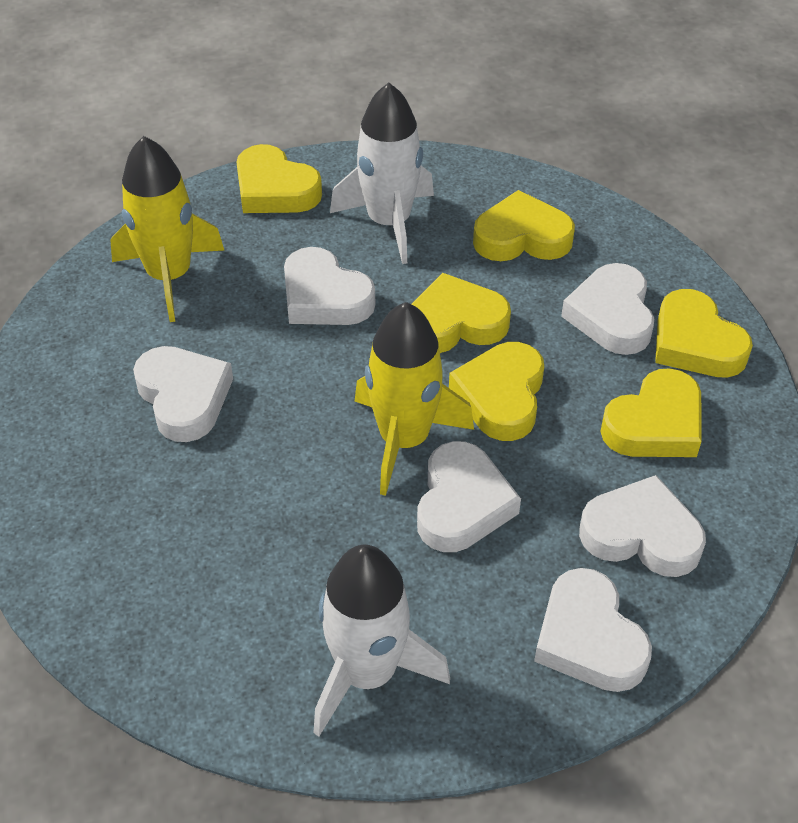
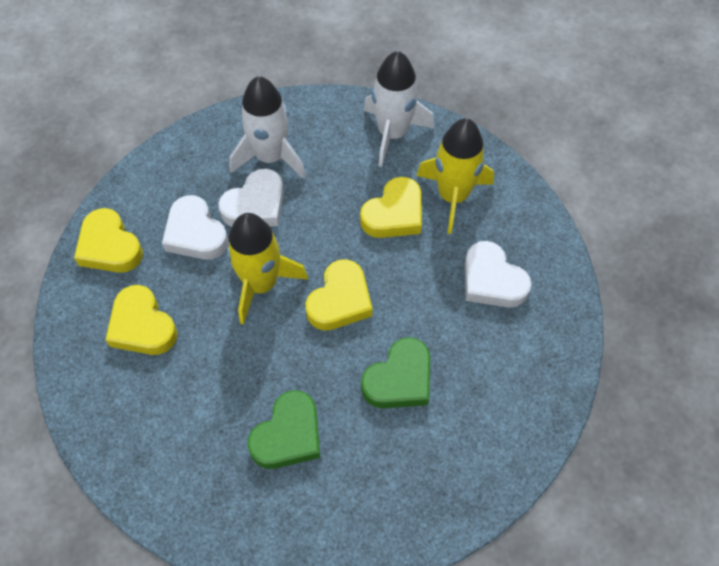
green heart: none = 0 -> [248,390,320,469] [361,337,430,408] = 2
white heart: [133,346,233,442] [284,247,375,325] [417,441,521,552] [534,568,652,692] [561,263,655,355] [579,475,706,577] = 6 -> [162,195,228,260] [218,168,284,227] [465,241,532,308] = 3
yellow heart: [236,144,322,213] [412,273,511,353] [449,342,544,441] [473,190,575,261] [600,368,701,457] [655,289,753,378] = 6 -> [74,208,143,273] [106,285,177,355] [305,259,372,330] [360,177,422,238] = 4

